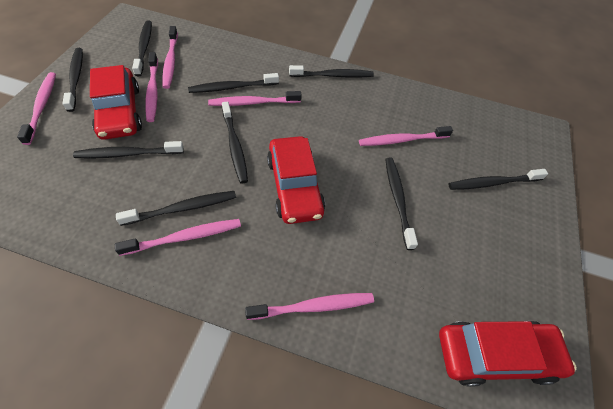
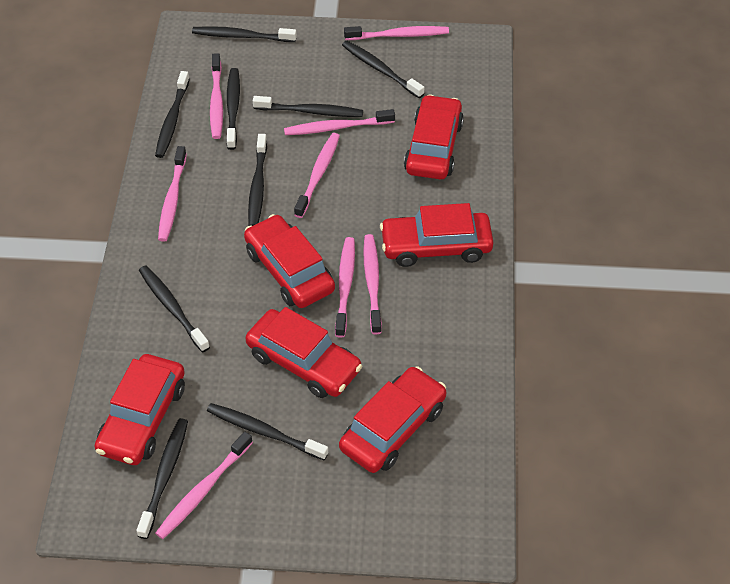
pink toothbrush: [17,72,56,145] [115,219,241,256] [145,52,158,122] [162,26,178,89] [208,91,302,106] [245,293,374,320] [359,126,453,146] = 7 -> [155,432,253,539] [158,146,187,242] [210,53,223,139] [284,109,395,135] [294,133,340,218] [335,237,355,338] [344,26,449,40] [363,234,382,334] = 8
red car: [90,65,142,140] [267,136,325,224] [439,321,577,387] = 3 -> [95,354,185,465] [244,214,335,308] [245,307,362,398] [339,366,446,473] [380,203,493,267] [404,94,464,179] = 6

